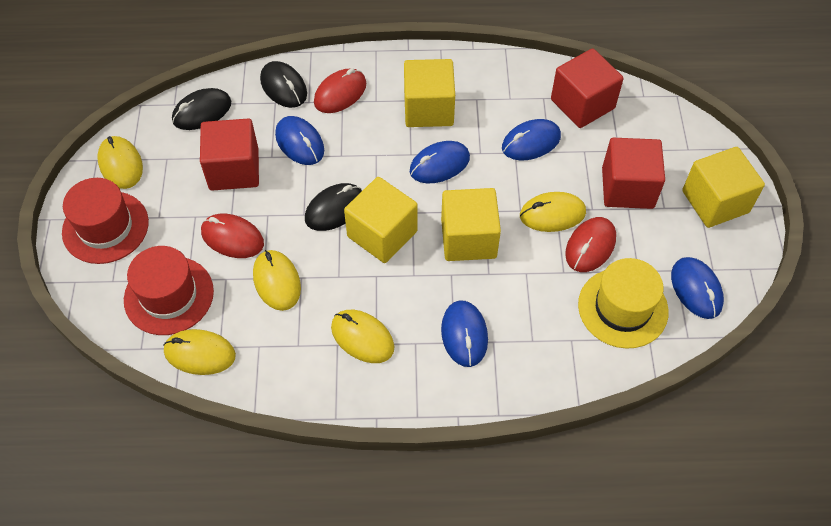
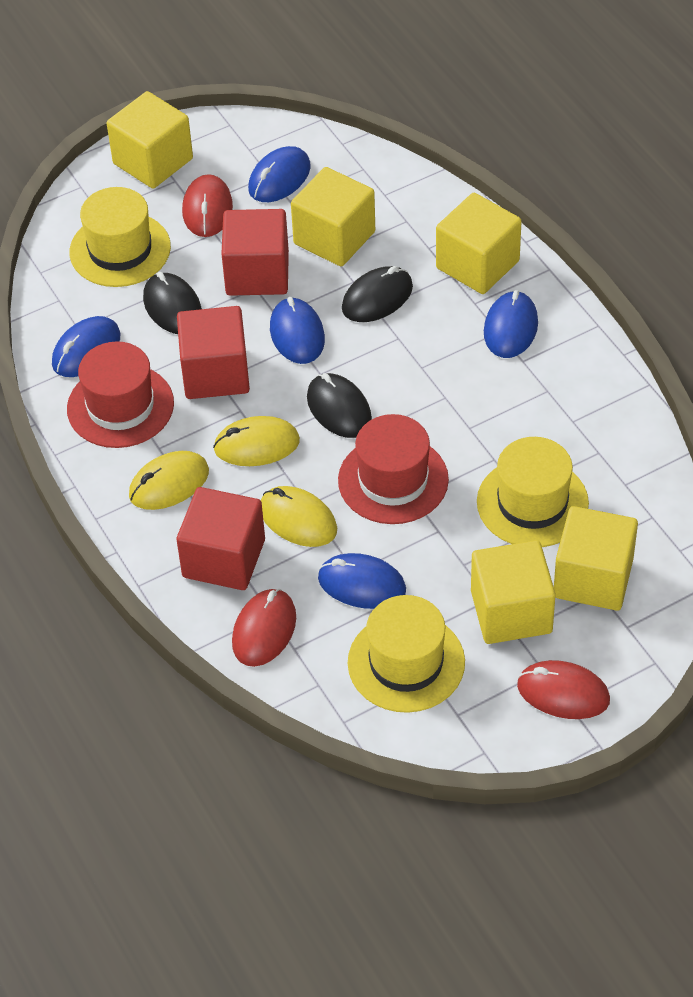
yellow cube: [344,177,418,263] [404,59,455,127] [441,188,501,261] [682,147,765,228] = 4 -> [107,91,193,189] [291,167,375,266] [436,193,522,294] [471,540,556,644] [554,506,638,611] = 5
yellow hat: [578,258,669,348] = 1 -> [70,187,171,287] [348,595,465,713] [477,437,589,547] = 3
yellow mouse: [97,136,143,189] [163,329,236,375] [253,250,301,311] [331,310,395,363] [520,192,586,232] = 5 -> [129,451,209,510] [213,416,300,466] [261,486,337,547] = 3

